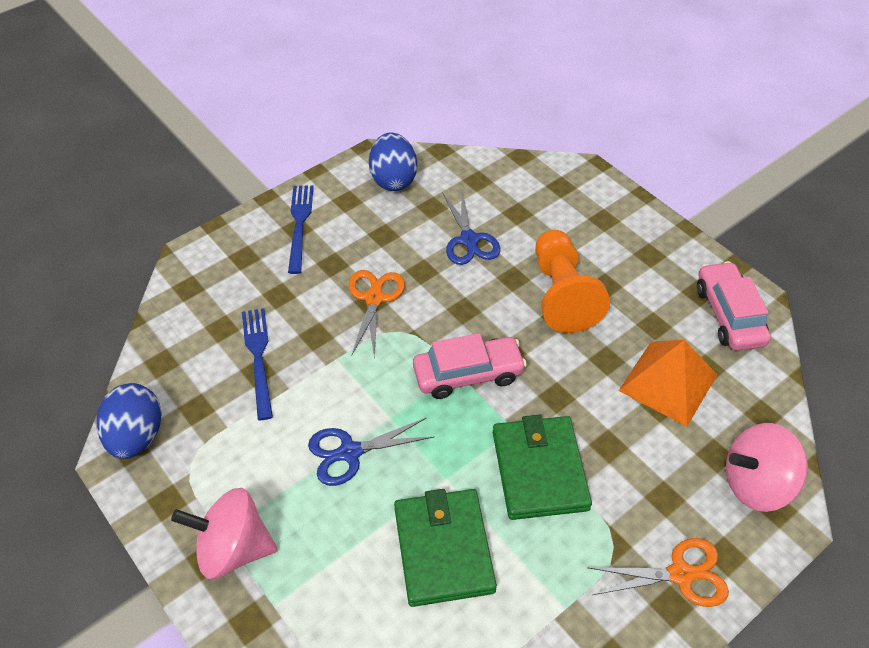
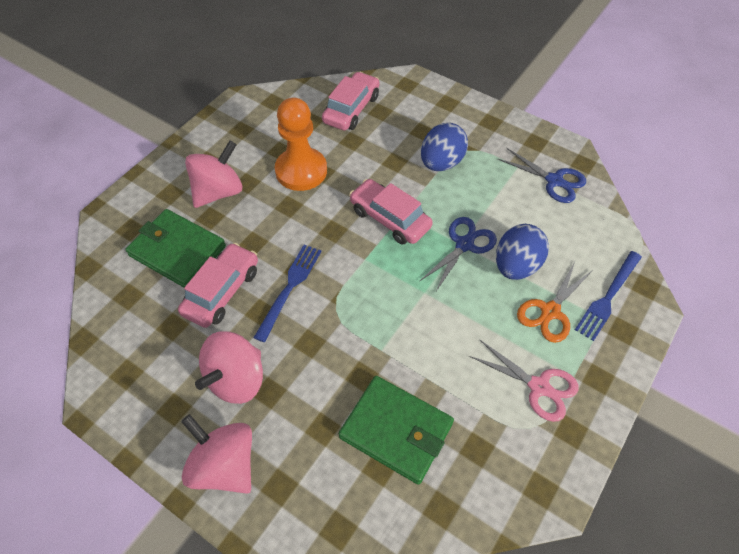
orange pyramid: [619,340,718,427] = 1 -> none = 0
orange scissors: [349,270,405,357] [587,538,729,607] = 2 -> [517,262,593,343] = 1
pink car: [413,333,527,399] [697,261,771,351] = 2 -> [178,243,258,328] [322,72,380,131] [349,179,433,245] = 3
pink scissors: none = 0 -> [469,339,579,422] = 1
pink spinning top: [171,488,278,579] [726,423,808,512] = 2 -> [181,414,252,494] [185,140,242,208] [195,331,263,404] = 3

